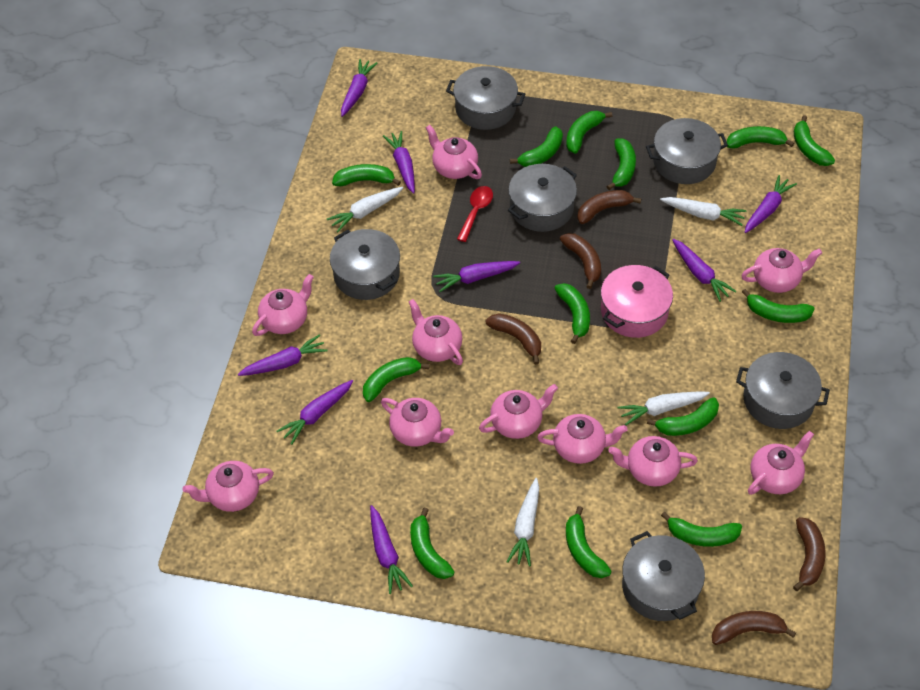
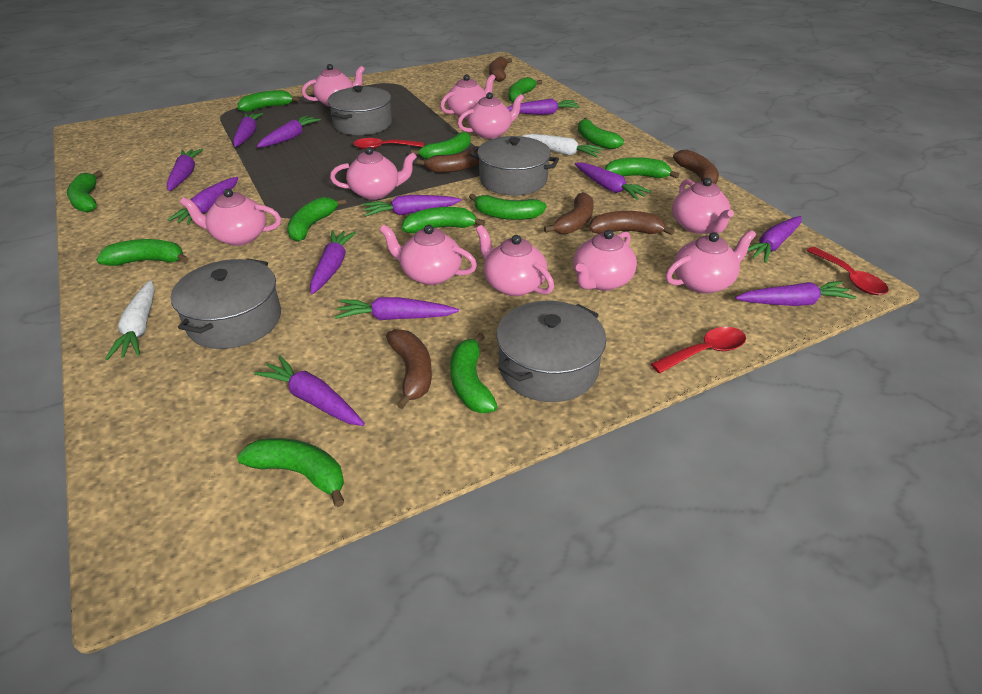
brown banana: [486,313,541,365] [560,233,601,289] [577,190,641,224] [712,611,796,645] [793,517,826,591] = 5 -> [386,329,432,409] [417,147,479,173] [489,57,512,82] [544,192,594,235] [589,211,674,235] [673,150,719,184] = 6
green banana: [332,164,401,186] [363,357,430,402] [410,507,454,579] [510,126,563,167] [555,283,590,344] [566,111,612,154] [566,506,612,578] [607,138,636,190] [647,397,719,436] [661,512,742,547] [727,126,794,149] [742,289,815,323] [794,115,835,166] = 13 -> [67,171,103,212] [96,239,189,266] [237,90,300,112] [237,438,344,507] [287,197,346,242] [402,207,485,233] [411,132,471,159] [450,333,498,413] [469,193,547,220] [509,77,542,103] [578,118,624,149] [605,157,679,179] = 12
grey pot: [330,229,400,300] [446,66,525,130] [508,164,577,232] [622,531,705,621] [646,118,728,184] [736,352,830,429] = 6 -> [171,258,281,349] [328,85,392,135] [470,136,559,195] [496,301,606,402] = 4
pink pot: [601,265,673,338] = 1 -> none = 0
purple carrot: [238,335,328,376] [277,380,353,445] [341,59,378,117] [370,505,413,594] [383,131,415,194] [433,261,520,292] [672,239,737,302] [745,175,797,233] = 8 -> [167,149,203,191] [167,177,238,225] [233,113,263,147] [254,355,365,426] [257,115,321,147] [310,230,357,294] [335,297,459,320] [363,195,462,217] [507,98,580,115] [575,163,652,200] [735,281,856,306] [747,216,802,263] = 12
red spoon: [457,186,493,242] = 1 -> [353,138,424,150] [651,327,746,373] [806,247,889,295] = 3
white carrot: [327,187,403,232] [506,478,539,567] [618,391,710,425] [660,197,746,226] = 4 -> [105,280,155,360] [522,134,604,157] = 2

